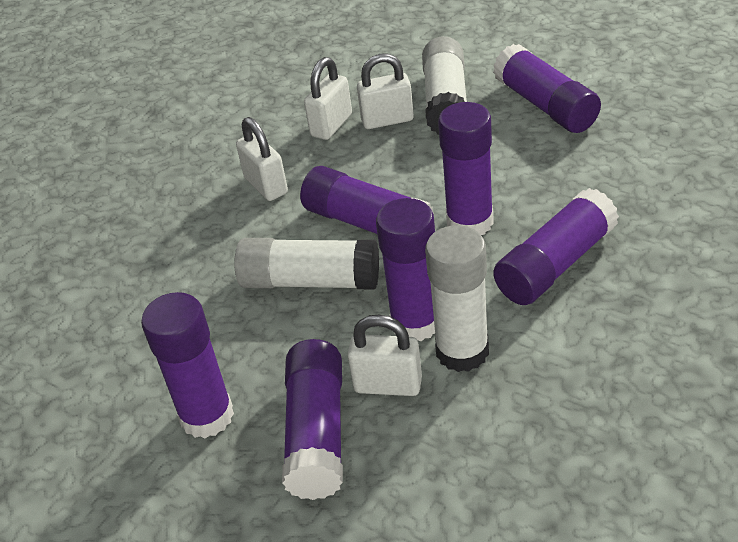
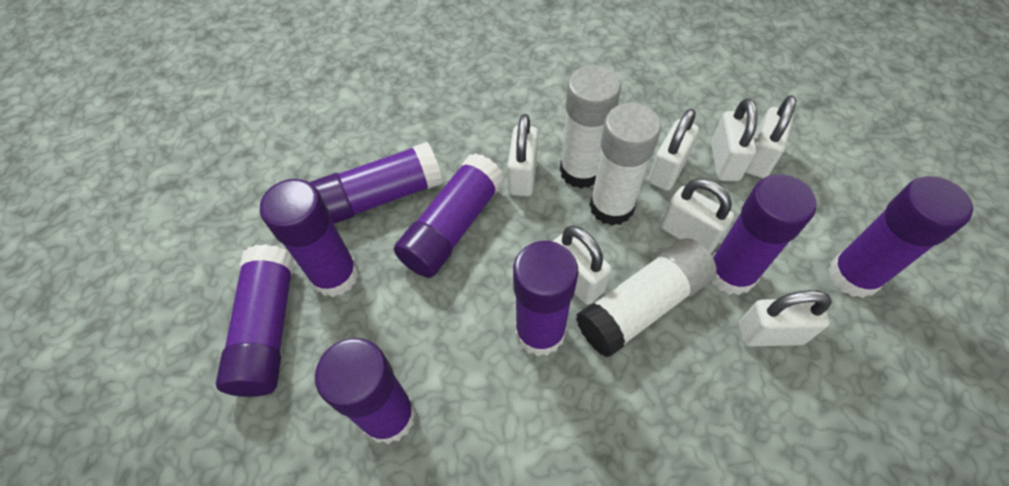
purple glue stick: [141,292,234,438] [282,339,343,500] [300,166,434,234] [376,198,435,341] [438,102,494,235] [493,44,601,133] [493,188,619,305] = 7 -> [216,244,294,397] [260,179,359,297] [309,142,443,224] [315,338,416,444] [394,153,504,278] [513,241,579,356] [712,174,816,295] [828,176,973,298] = 8
white padlock: [236,117,288,201] [304,57,352,140] [347,314,422,396] [357,54,414,129] = 4 -> [507,114,538,196] [552,226,612,305] [649,109,699,191] [661,178,734,254] [711,98,757,181] [739,290,832,346] [745,95,796,178] = 7

